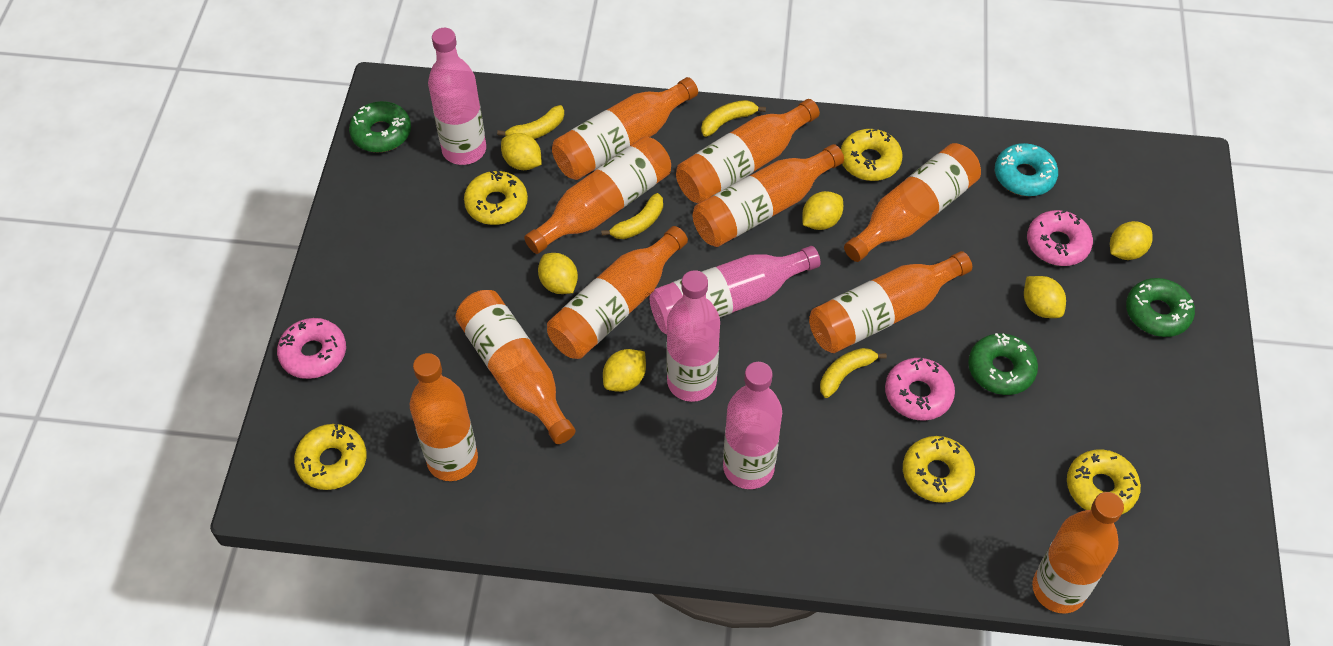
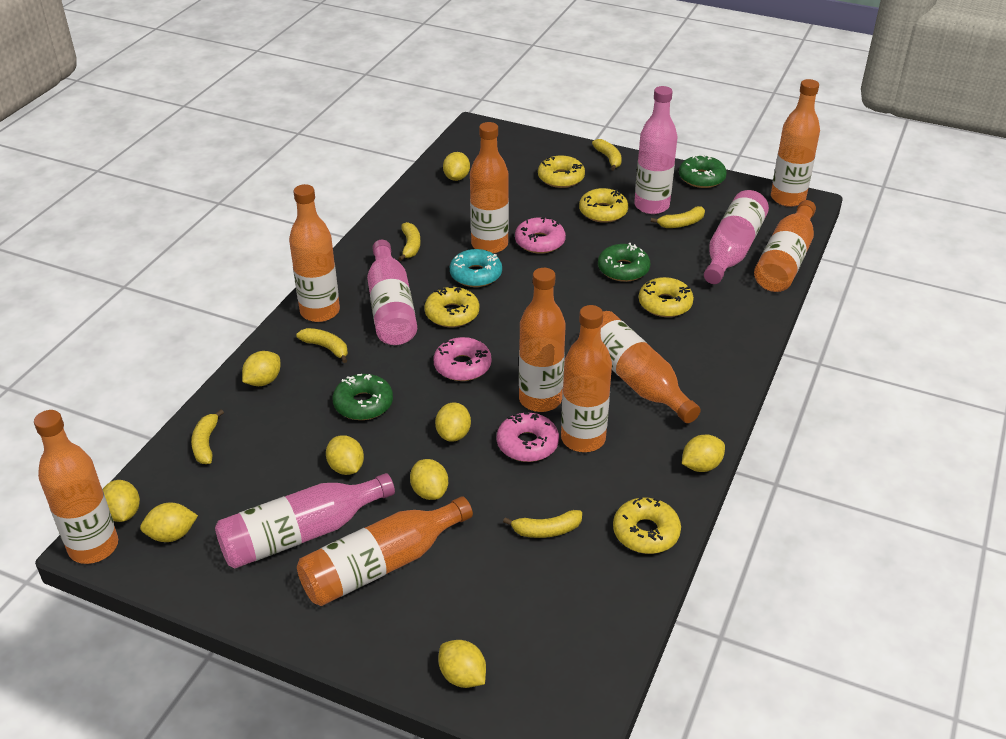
orange bottle: [410,353,478,481] [455,290,575,444] [524,136,671,254] [547,226,688,359] [552,77,698,180] [676,99,820,204] [693,144,844,247] [809,251,972,353] [844,143,981,262] [1032,492,1124,613] = 10 -> [34,410,118,564] [289,184,340,322] [297,496,473,606] [470,122,509,254] [519,268,566,412] [561,305,612,452] [601,311,701,423] [754,200,816,292] [771,79,820,207] = 9
yellow banana: [497,105,564,139] [601,193,663,239] [701,100,766,137] [820,348,887,398] = 4 -> [191,409,224,464] [296,328,348,363] [398,222,421,261] [503,510,582,538] [592,139,622,171] [651,206,705,228] = 6
yellow lemon: [501,133,542,170] [538,253,578,294] [603,349,646,392] [802,191,843,230] [1024,276,1066,318] [1110,221,1153,260] = 6 -> [103,480,140,522] [140,503,198,542] [242,351,280,386] [326,435,364,475] [410,459,448,500] [435,403,471,442] [438,640,486,688] [443,152,470,181] [682,435,725,472] = 9

